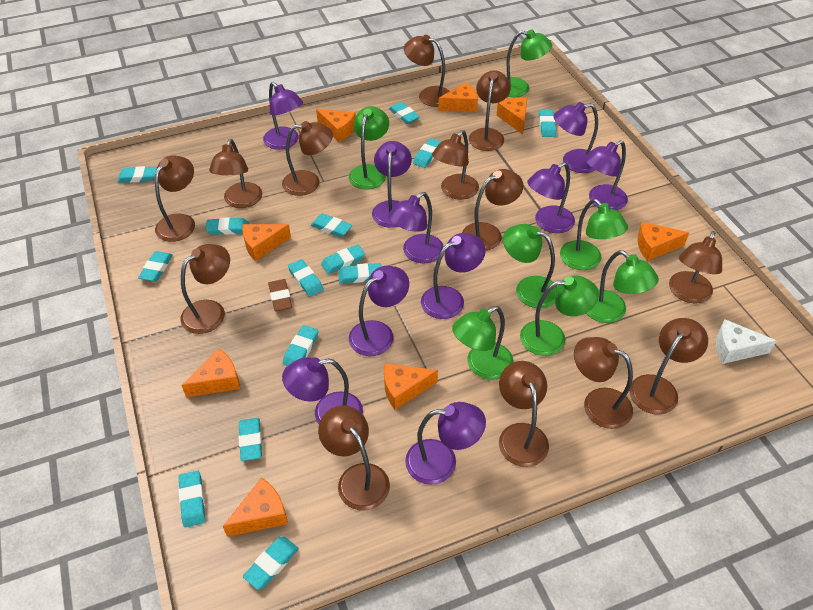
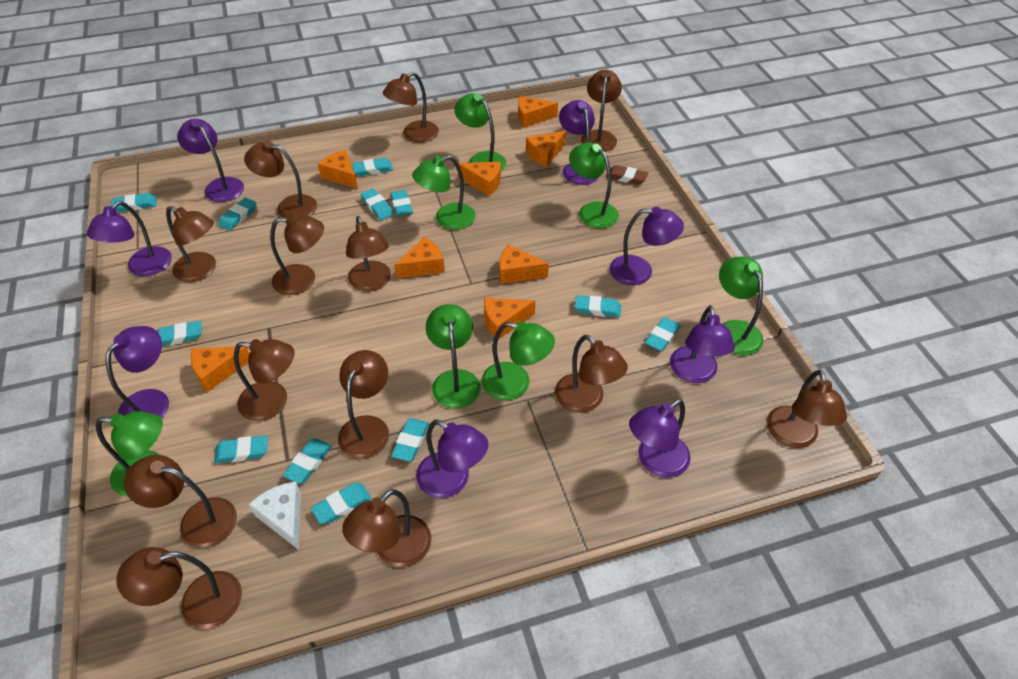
purple lamp: [263,82,303,150] [282,357,363,424] [349,266,409,356] [372,141,412,228] [388,192,444,263] [405,402,486,485] [421,233,486,319] [527,162,575,233] [554,102,598,173] [584,140,628,210] = 10 -> [87,201,172,276] [106,326,169,419] [177,119,244,202] [416,419,488,498] [559,100,599,185] [609,207,684,285] [629,399,691,478] [670,306,735,383] = 8
turquoise eraser: [118,166,157,183] [138,251,173,281] [179,471,205,527] [205,217,249,235] [239,418,262,461] [243,536,299,590] [283,325,318,366] [288,259,324,297] [311,213,352,237] [321,244,365,274] [338,263,381,284] [389,102,420,124] [413,138,441,168] [539,110,556,137] = 14 -> [111,193,157,212] [157,321,202,346] [214,435,268,463] [218,197,256,231] [282,439,332,484] [311,483,371,524] [352,158,393,176] [360,188,394,220] [390,190,413,216] [391,418,429,462] [575,295,621,318] [645,317,681,352] = 12

